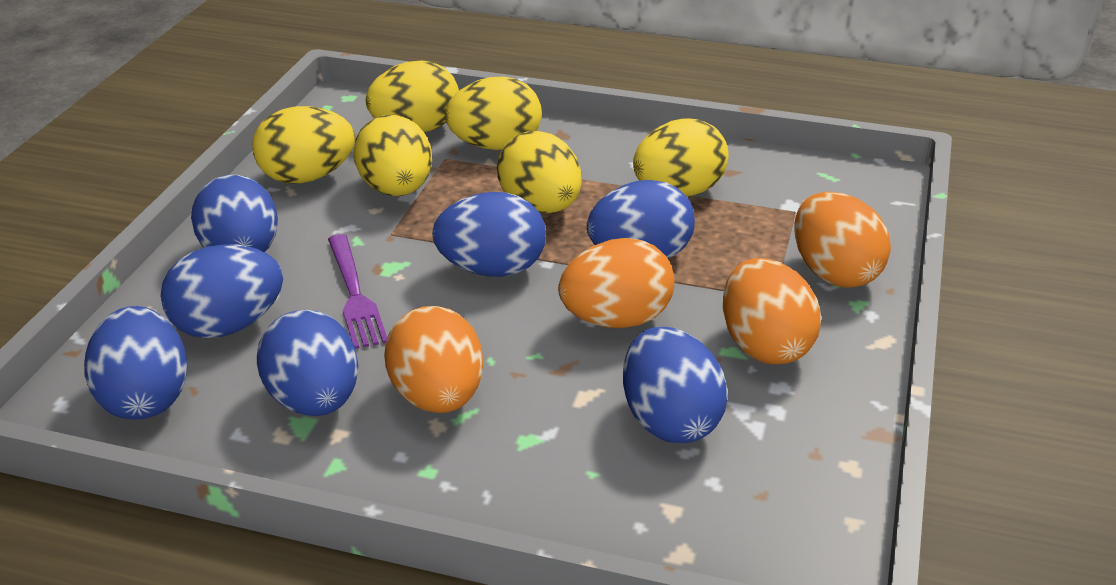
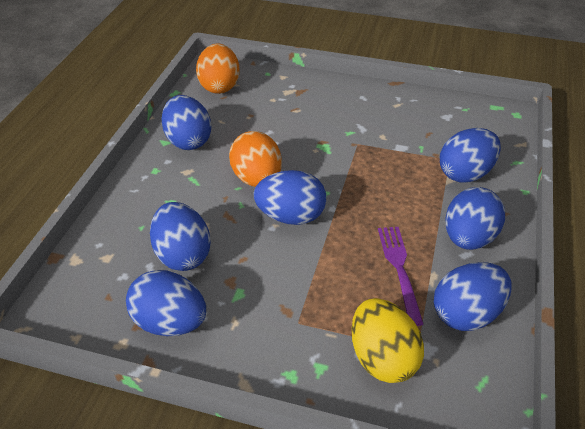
orange egg: [384,306,483,413] [558,238,674,328] [723,258,821,364] [794,192,891,288] = 4 -> [196,43,239,94] [229,131,282,187] = 2
yellow egg: [252,106,355,184] [353,115,432,196] [366,60,459,132] [445,77,542,150] [497,131,582,214] [633,119,729,197] = 6 -> [351,298,424,383] = 1

